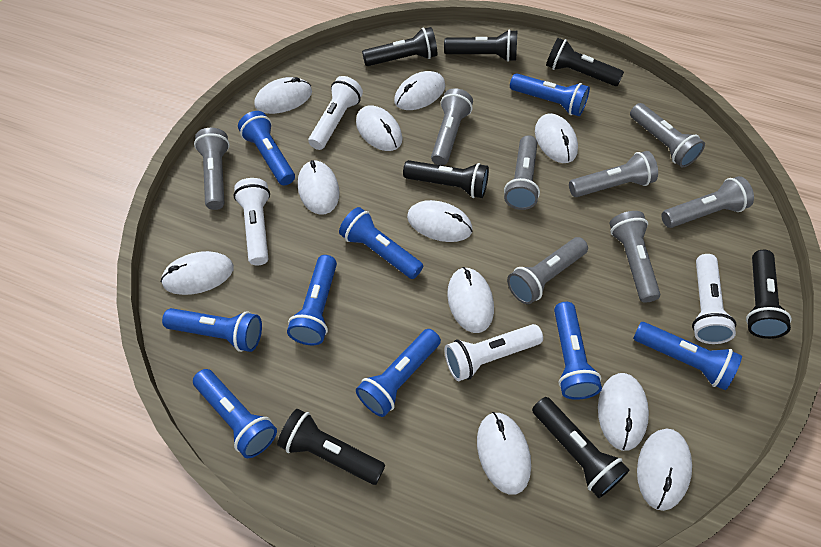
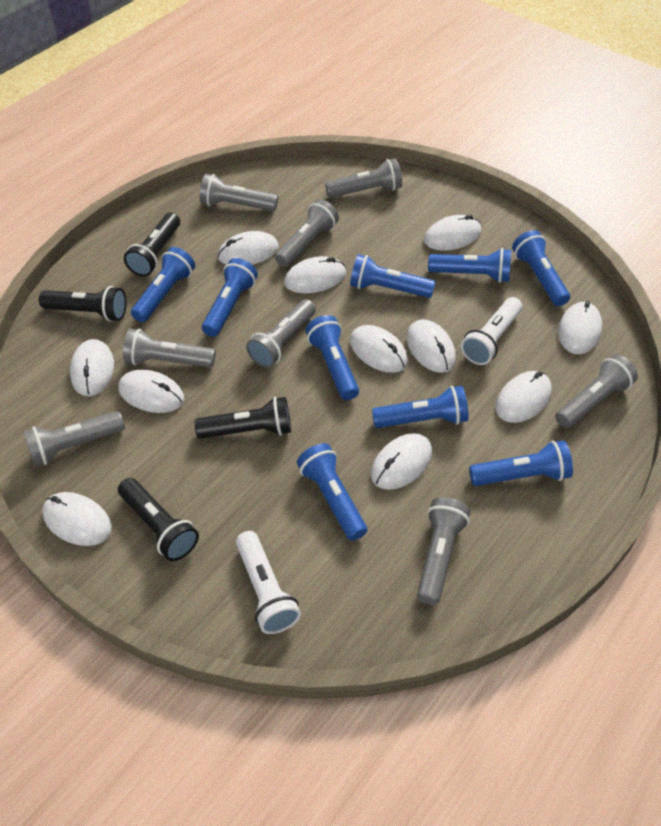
black flashlight: [277,409,385,485] [362,27,437,66] [403,160,489,198] [444,29,517,62] [532,397,629,498] [546,38,624,86] [746,250,792,339] = 7 -> [39,286,127,322] [118,478,199,561] [124,213,180,277] [194,397,291,439] = 4
white flashlight: [233,178,270,266] [308,76,363,150] [445,324,543,381] [692,254,736,344] = 4 -> [236,531,301,634] [461,297,522,365] = 2

